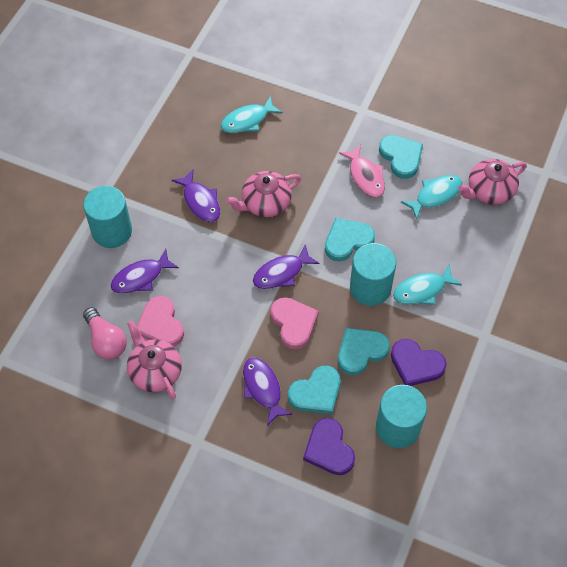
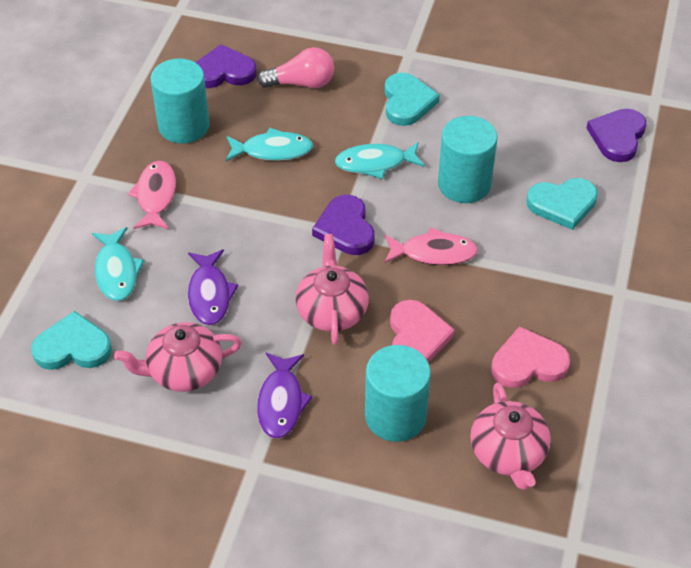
pink fish: [339,144,385,198] = 1 -> [127,161,176,229] [384,227,478,265] = 2
purple fish: [110,249,179,294] [172,170,220,222] [243,357,293,426] [253,244,320,289] = 4 -> [188,249,238,325] [257,353,313,439] = 2
purple heart: [303,418,355,475] [391,339,447,386] = 2 -> [195,44,257,88] [312,195,375,255] [587,109,647,162] = 3
turquoise heart: [288,366,340,414] [325,218,375,261] [338,328,390,375] [379,135,423,179] = 4 -> [31,311,112,370] [384,73,440,126] [526,178,598,230] = 3

